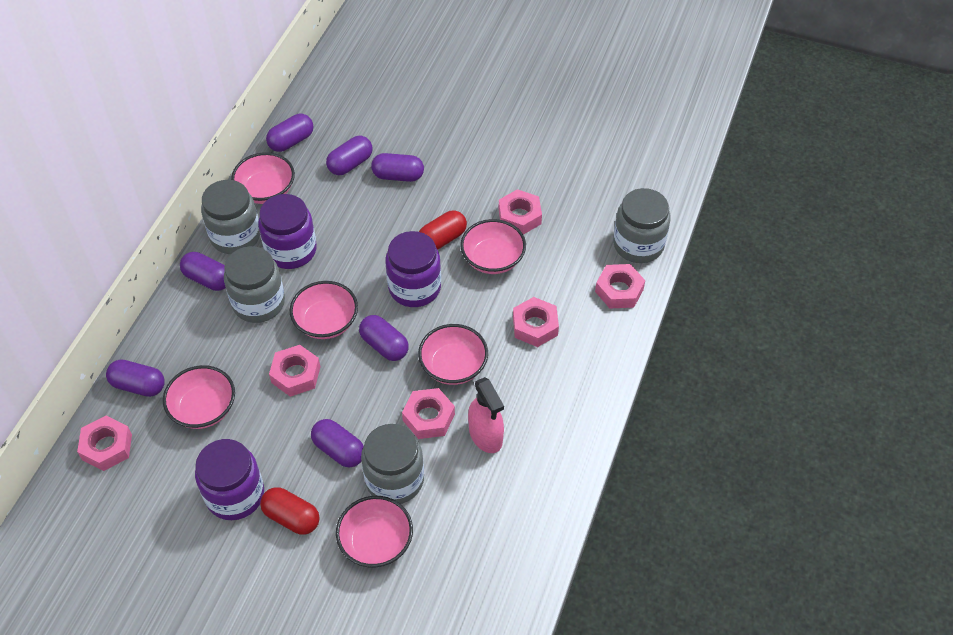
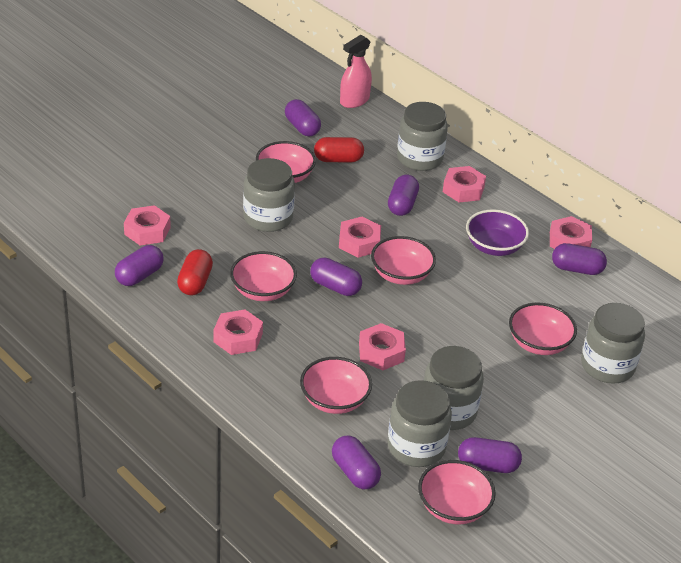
grey jar: [201,180,260,254] [224,246,285,323] [361,424,424,504] [613,188,671,263] = 4 -> [243,158,295,232] [387,380,452,467] [397,102,448,171] [423,346,484,430] [581,303,645,383] = 5
purple bowl: none = 0 -> [466,209,529,256] = 1
purple jar: [195,439,264,520] [258,194,317,269] [385,231,441,307] = 3 -> none = 0

